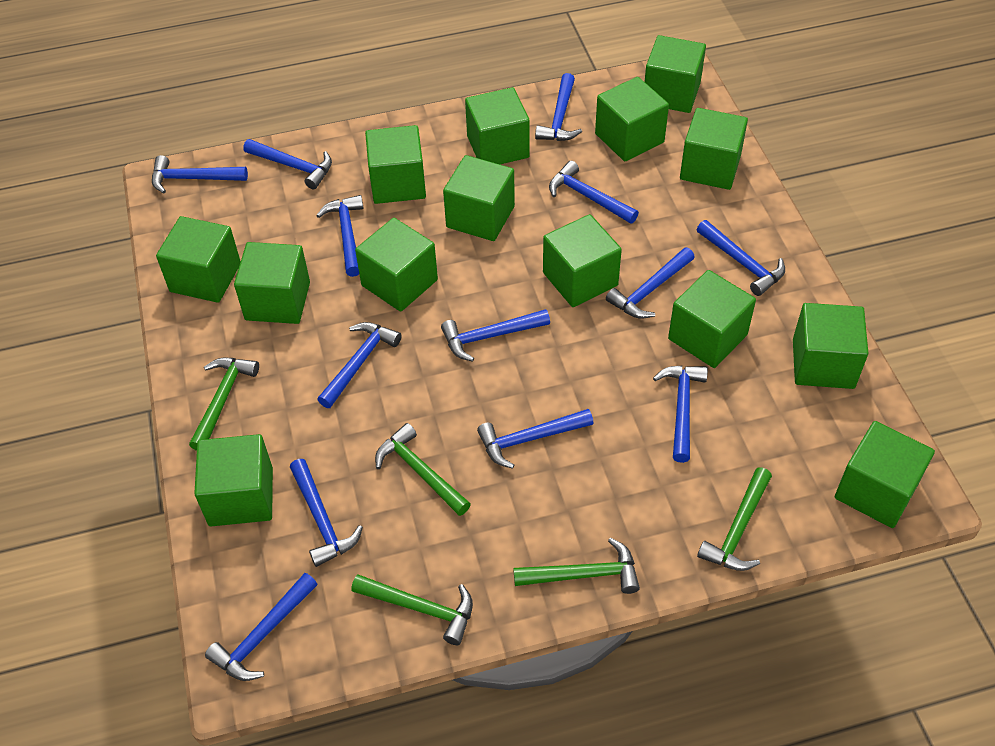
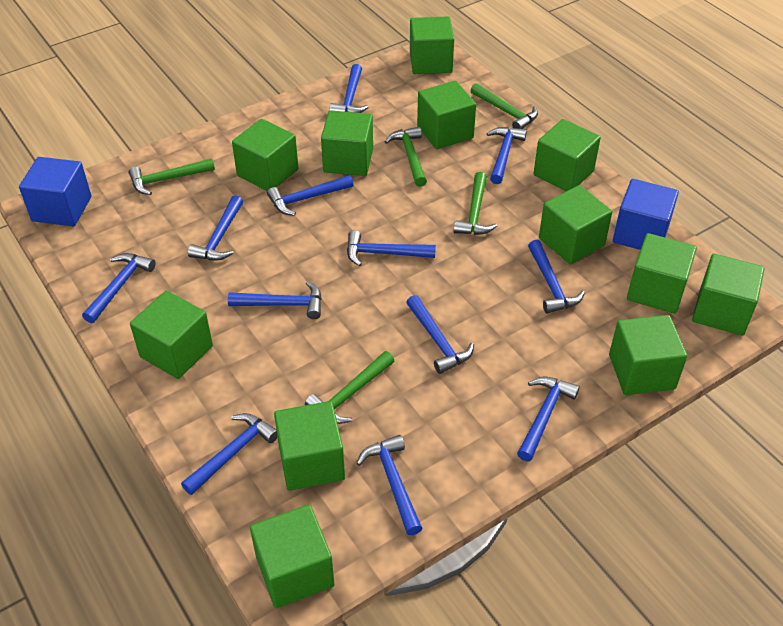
blue cube: none = 0 -> [19,157,92,226] [613,179,679,250] = 2
blue hammer: [152,155,248,193] [205,573,317,681] [243,139,332,189] [290,459,363,567] [316,195,363,277] [317,322,402,408] [441,309,550,362] [477,409,593,469] [535,73,582,141] [549,161,639,224] [606,247,695,319] [653,366,708,463] [696,220,785,296] = 13 -> [82,253,156,323] [181,413,278,495] [188,195,243,261] [228,281,322,319] [267,175,354,216] [330,64,369,113] [347,230,436,266] [356,435,422,535] [406,295,474,374] [487,127,527,184] [517,377,580,461] [528,240,585,314] = 12
green cube: [156,216,241,303] [194,434,273,526] [234,242,310,324] [355,218,438,312] [365,125,426,204] [443,155,515,241] [465,87,530,164] [543,214,622,307] [595,77,669,161] [645,35,706,113] [668,270,756,368] [680,108,748,190] [793,303,868,389] [835,421,935,528] = 14 -> [130,291,213,379] [232,119,298,191] [250,505,334,608] [274,401,345,491] [321,110,373,176] [410,16,454,74] [417,81,476,149] [533,119,601,191] [539,185,612,264] [609,315,687,395] [627,233,697,314] [692,254,765,335] = 12

